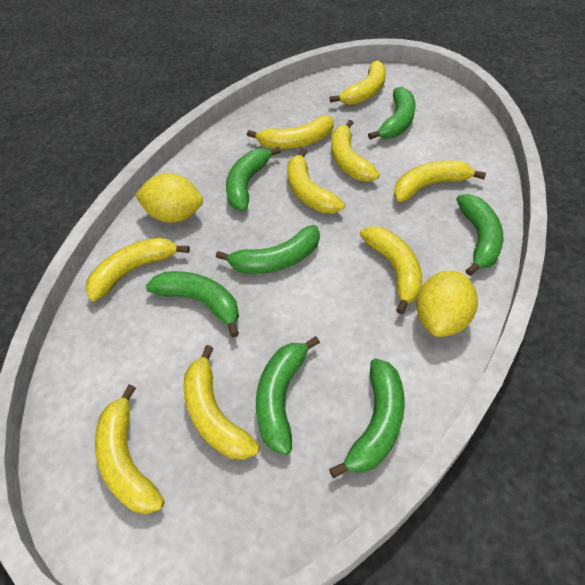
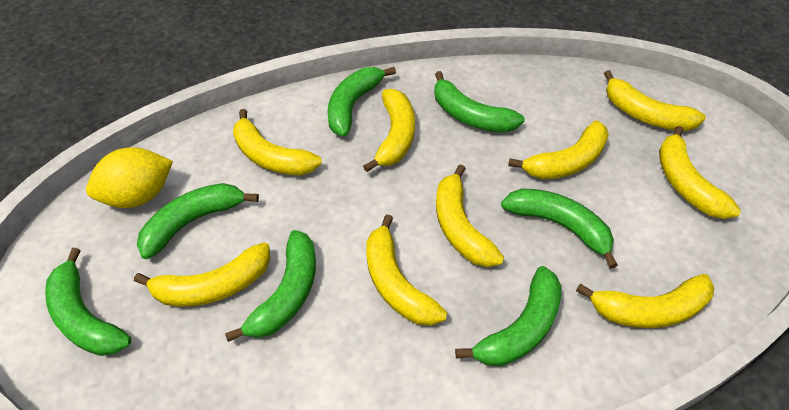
yellow lemon: [135,173,203,223] [416,271,478,337] = 2 -> [86,147,173,208] = 1

